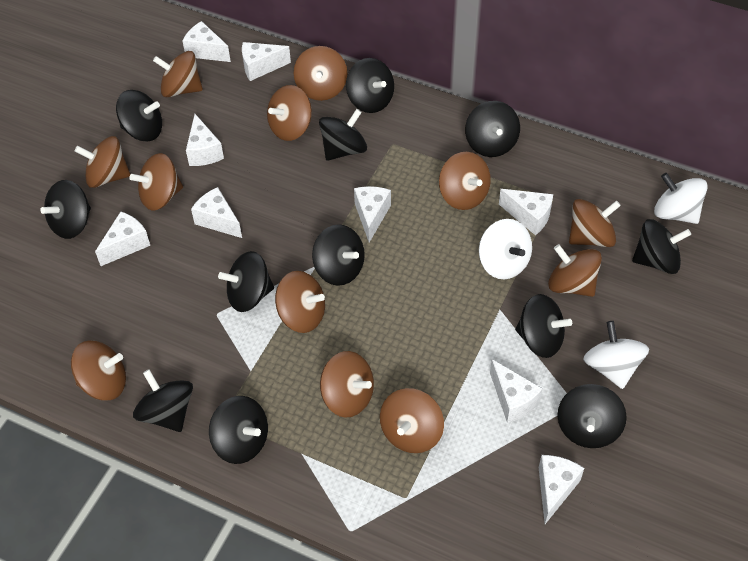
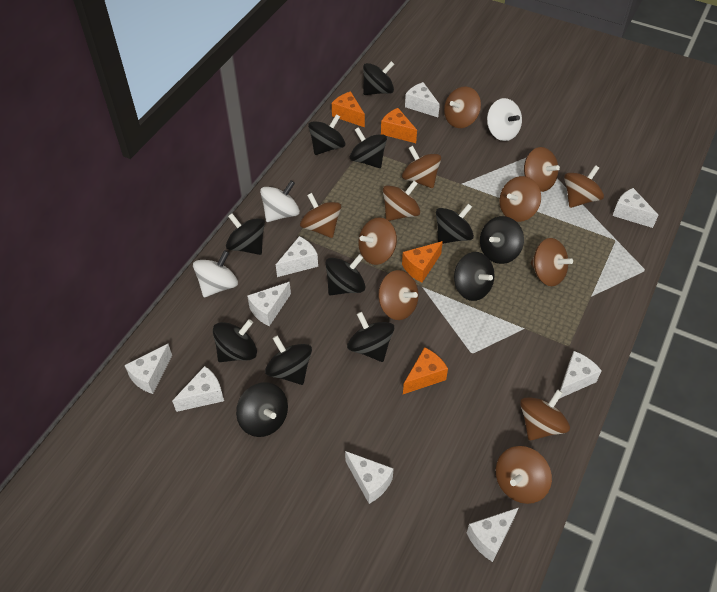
orange cheese: none = 0 -> [332,91,365,127] [381,108,417,143] [402,241,443,283] [403,347,448,394] = 4

